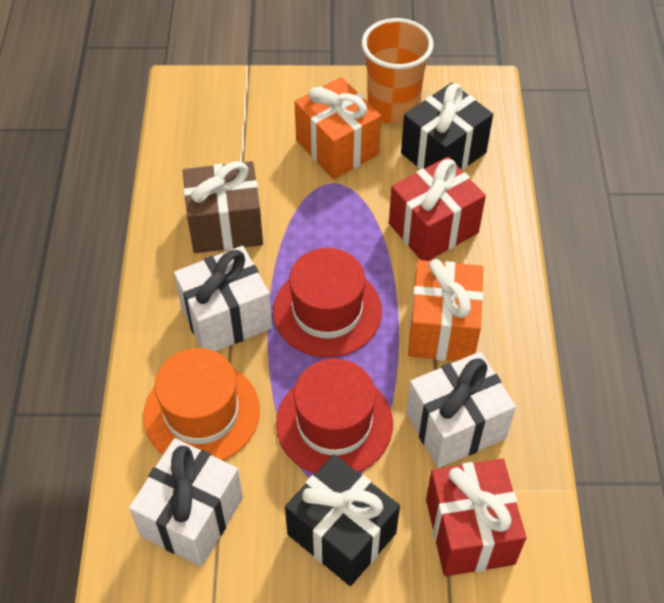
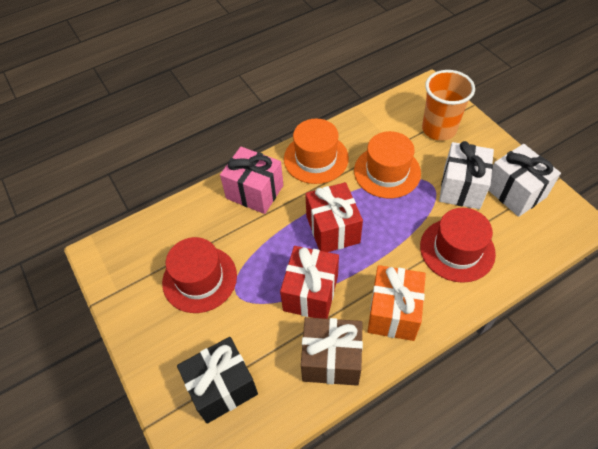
black gift: [285,454,400,586] [401,83,493,171] = 2 -> [177,337,258,424] = 1
orange gift: [295,77,381,179] [408,259,483,361] = 2 -> [368,265,426,341] = 1
orange hat: [143,348,260,461] = 1 -> [284,119,349,184] [354,131,421,198] = 2
pink gift: none = 0 -> [220,147,283,214] = 1
white gift: [129,438,243,567] [174,246,272,351] [406,352,516,468] = 3 -> [439,141,494,209] [488,144,561,217] = 2

